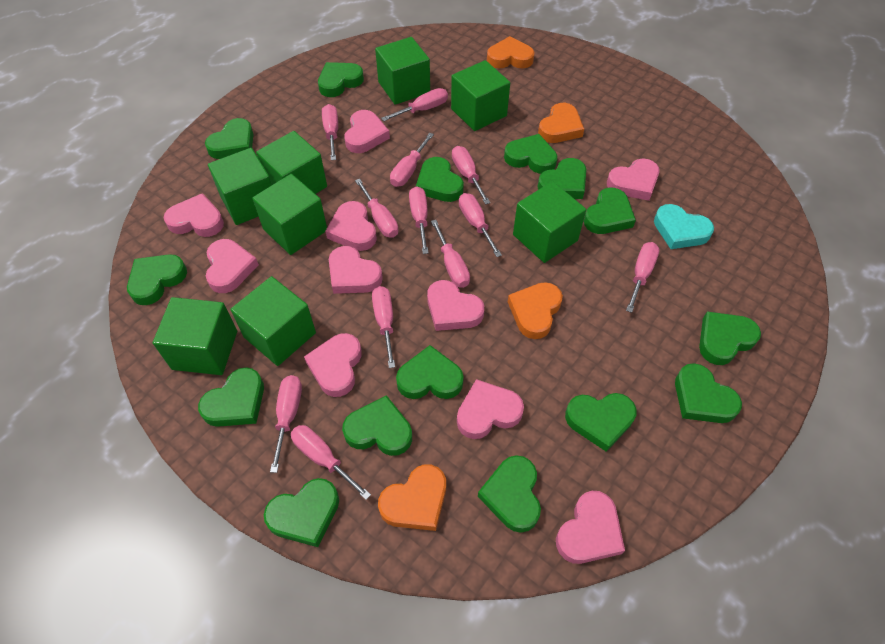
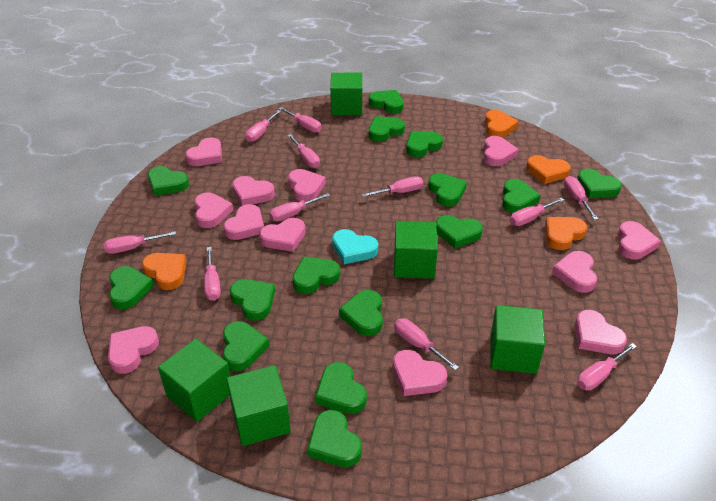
green cube: [153,297,237,375] [208,148,272,225] [230,276,316,366] [252,174,327,255] [256,131,327,194] [375,37,430,105] [451,60,510,131] [513,181,586,263] = 8 -> [158,339,230,422] [226,365,291,446] [330,73,362,115] [394,221,438,279] [490,305,545,374] = 5
pink heart: [164,193,224,237] [206,239,259,293] [304,333,362,397] [325,201,377,251] [329,246,383,294] [345,110,390,153] [427,280,484,331] [457,379,524,439] [556,491,625,564] [607,159,660,201] = 10 -> [108,326,159,374] [185,137,222,166] [194,193,233,228] [224,204,264,240] [232,176,275,206] [259,218,305,252] [288,169,326,202] [393,350,447,396] [484,136,519,166] [552,251,597,293] [575,310,627,354] [618,221,661,260] = 12
pink screwdriver: [270,375,302,473] [291,425,371,500] [322,104,338,160] [355,179,399,238] [372,286,395,368] [381,88,448,121] [390,133,434,187] [409,186,429,254] [431,220,470,288] [452,146,490,205] [459,193,502,257] [626,242,659,313] = 12 -> [103,231,176,254] [204,247,221,301] [245,110,281,142] [269,193,330,221] [279,107,322,133] [288,134,320,168] [362,176,423,197] [394,318,459,370] [510,198,564,226] [564,176,598,220] [577,343,637,391] = 11

